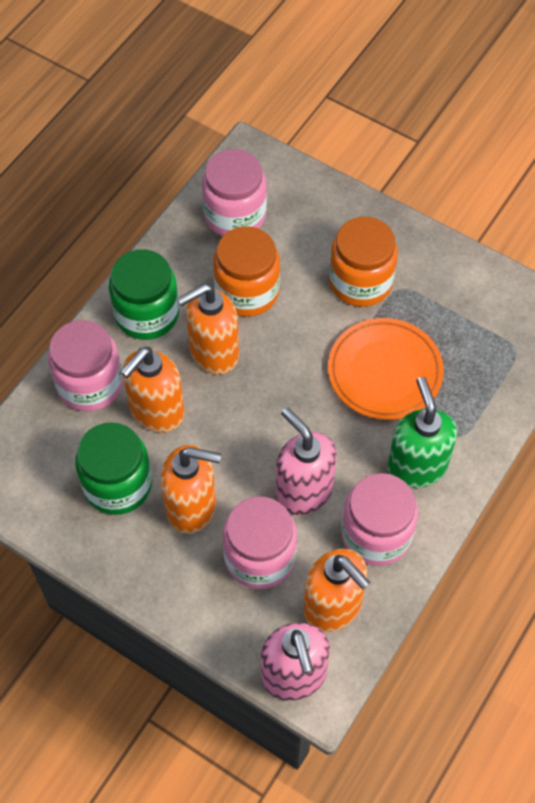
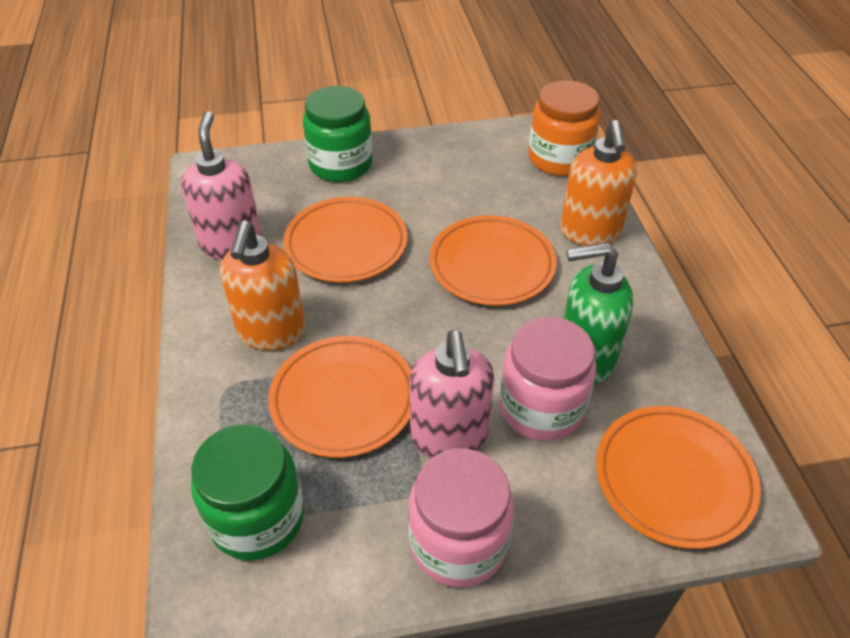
orange jar: [213,226,280,317] [329,217,398,307] = 2 -> [528,80,601,176] = 1
orange plate: [328,318,444,420] = 1 -> [268,336,412,458] [283,197,407,282] [429,215,557,306] [596,406,761,549] = 4
orange soap dispenser: [120,347,185,433] [160,445,221,534] [177,284,239,375] [304,548,371,632] = 4 -> [220,221,306,350] [560,120,637,246] = 2
pink jar: [48,320,123,412] [202,149,267,236] [222,496,297,589] [341,473,418,566] = 4 -> [409,449,514,587] [499,317,596,441] = 2

